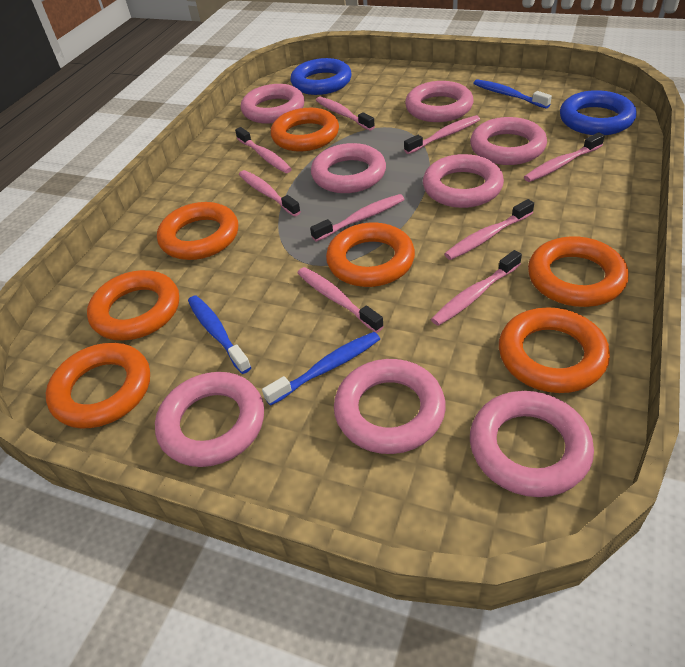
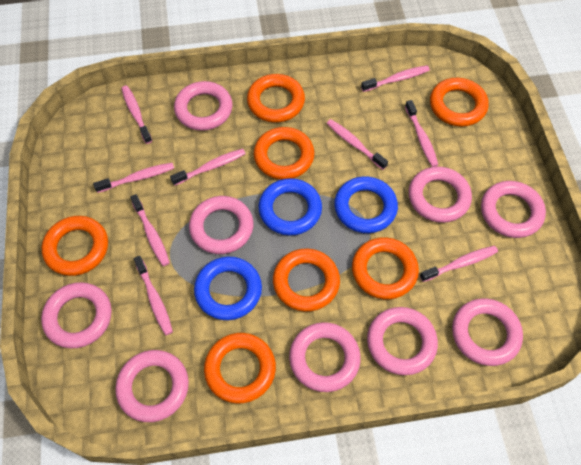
blue ring: [291,58,352,95] [560,90,636,135] = 2 -> [194,257,262,320] [258,178,322,236] [334,176,398,233] = 3
blue toothbrush: [188,295,252,374] [262,332,380,406] [473,79,552,109] = 3 -> none = 0
pink ring: [155,372,264,467] [241,84,305,124] [311,143,386,193] [334,359,446,454] [405,81,473,122] [423,154,504,208] [470,117,547,165] [470,391,594,497] = 8 -> [41,282,112,348] [115,350,189,422] [174,81,233,131] [189,196,253,254] [289,322,361,392] [367,307,438,375] [409,167,472,223] [452,298,523,366] [481,181,546,238] = 9

